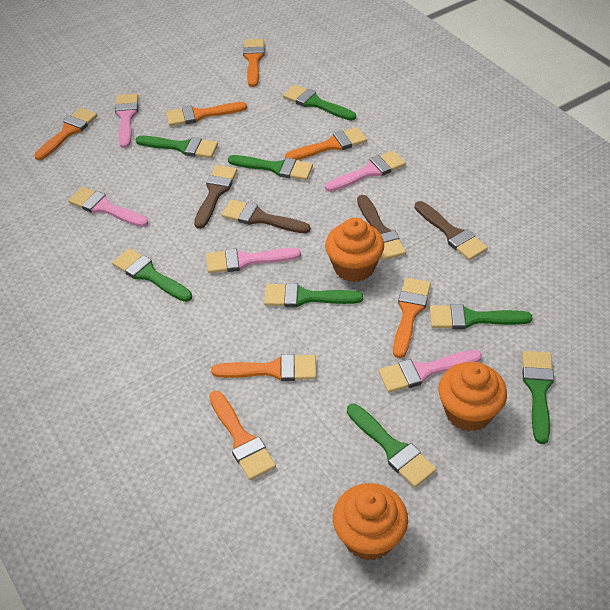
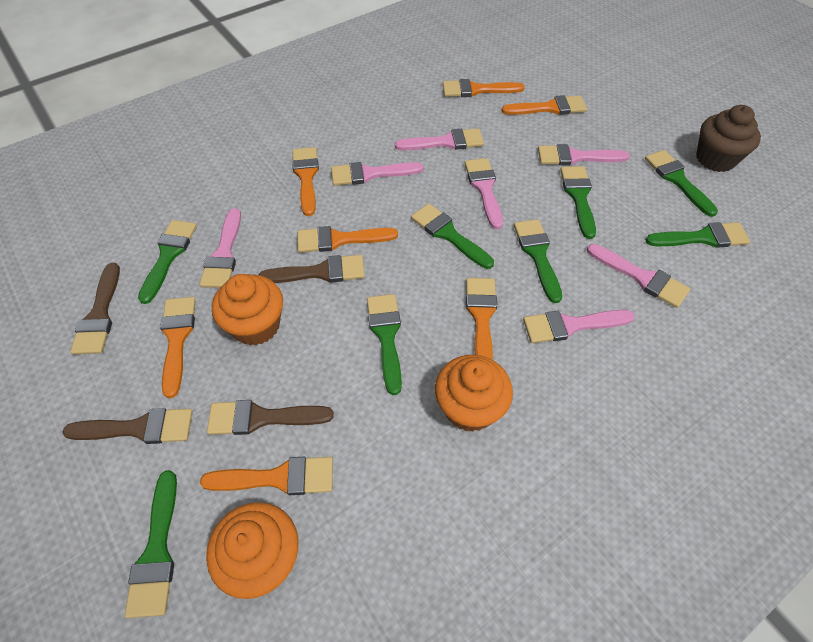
brown cupcake: none = 0 -> [696,105,761,172] = 1
pink brush: [68,187,148,227] [115,94,138,148] [206,248,301,273] [325,151,406,192] [379,350,482,393] = 5 -> [199,208,241,288] [331,162,423,186] [395,128,484,150] [465,158,503,229] [523,310,635,343] [538,144,630,165] [587,244,690,308] = 7

